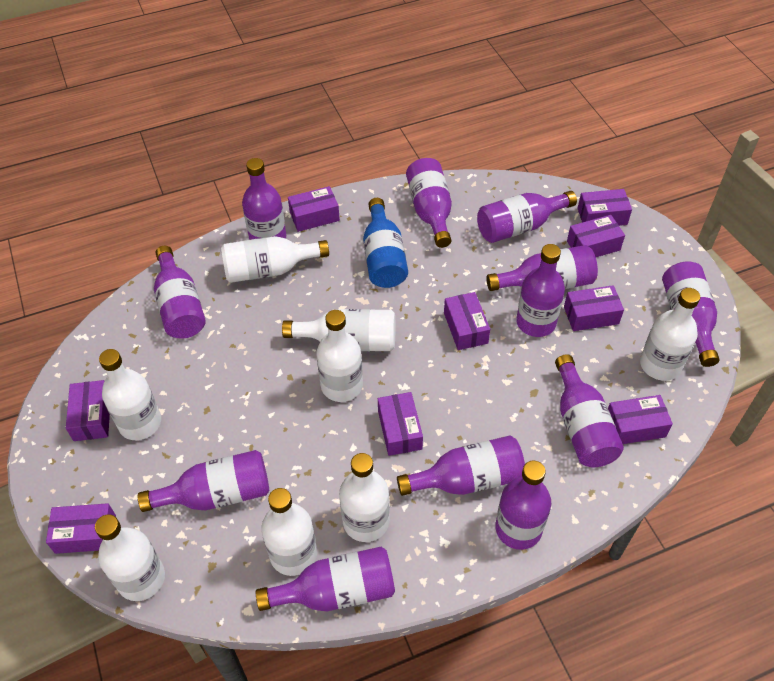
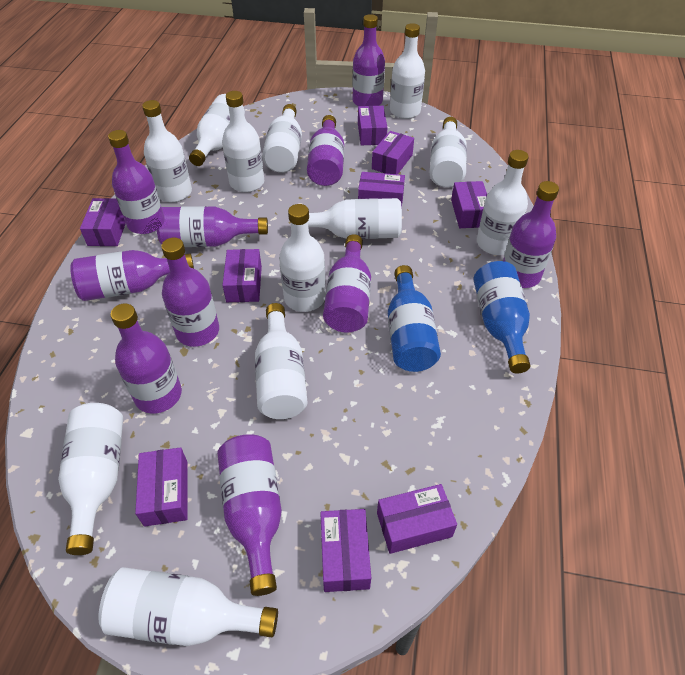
blue bottle: [363,198,408,288] = 1 -> [388,265,441,372] [473,261,530,374] = 2
purple bottle: [138,450,269,512] [154,246,206,339] [242,158,286,240] [256,547,395,611] [397,435,525,496] [406,158,452,248] [477,191,577,243] [486,245,598,291] [495,461,551,550] [516,244,565,337] [555,354,624,468] [662,261,720,367] = 12 -> [70,250,194,301] [108,130,161,234] [110,303,182,414] [156,206,268,247] [161,237,219,347] [217,434,282,596] [307,115,344,186] [323,234,371,333] [352,14,385,106] [503,181,559,288] = 10
white bottle: [95,514,165,601] [99,349,161,440] [221,236,329,283] [261,488,317,576] [282,309,395,351] [317,310,363,402] [339,453,390,542] [640,288,700,381] = 8 -> [58,403,123,555] [98,567,278,646] [142,100,192,202] [189,94,245,166] [222,91,264,192] [255,303,308,419] [262,104,302,173] [279,204,326,312] [308,198,402,239] [390,23,425,119] [429,117,467,188] [477,150,529,255] = 12

